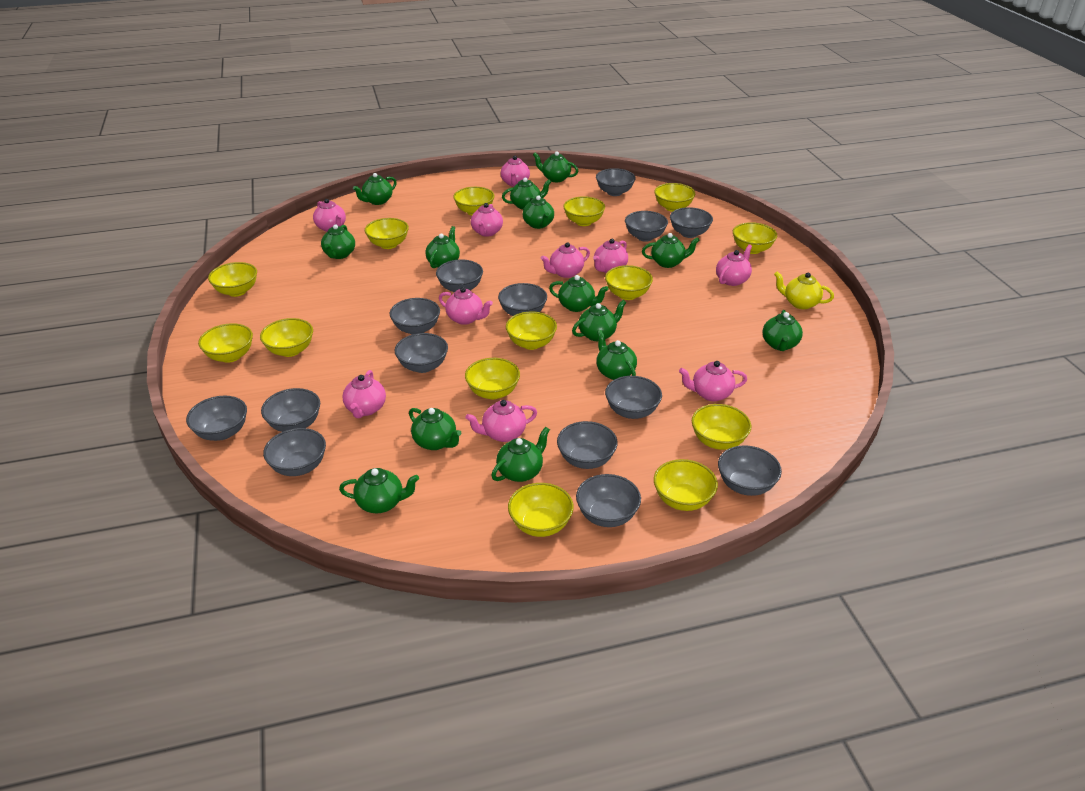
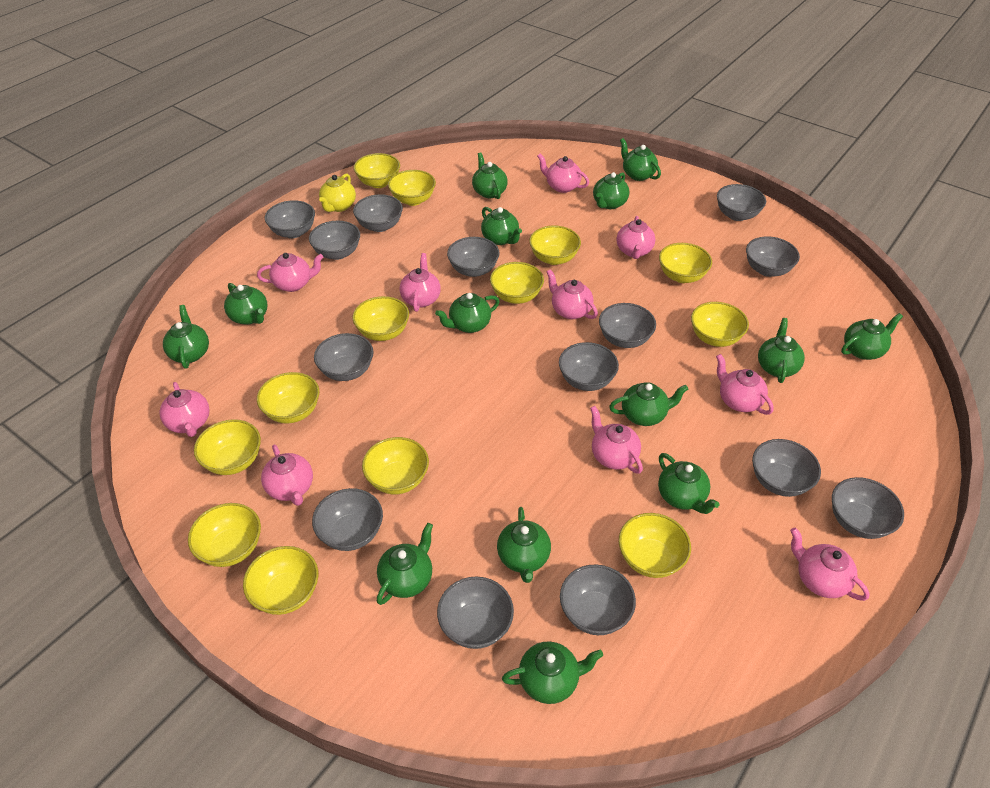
yellow bowl: [198,323,253,363] [208,262,257,297] [260,318,313,357] [365,218,409,249] [453,187,495,215] [465,358,520,399] [506,311,557,350] [508,483,574,537] [563,196,605,226] [605,265,653,300] [654,183,695,212] [654,459,718,511] [692,404,751,450] [733,222,777,254] = 14 -> [188,503,261,567] [194,419,261,475] [243,546,318,615] [257,372,319,423] [353,296,409,341] [354,153,400,188] [362,437,429,494] [388,170,436,206] [490,262,544,304] [529,225,581,265] [619,513,691,578] [659,243,712,283] [691,302,749,347] = 13

